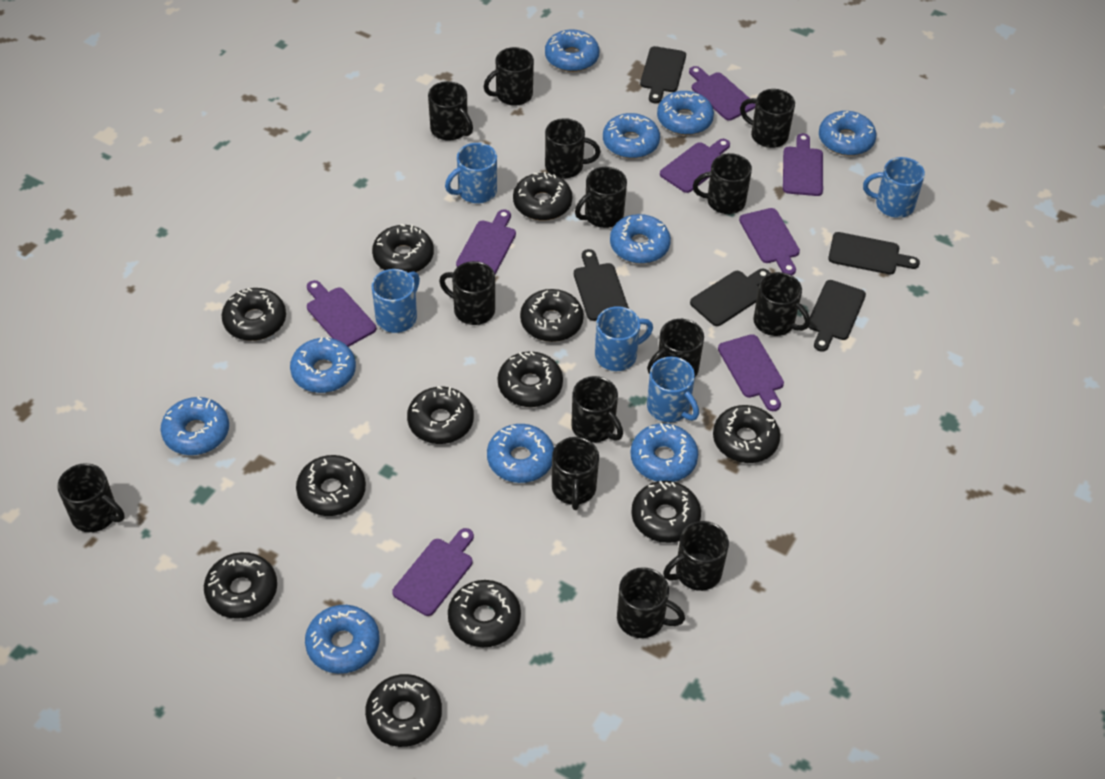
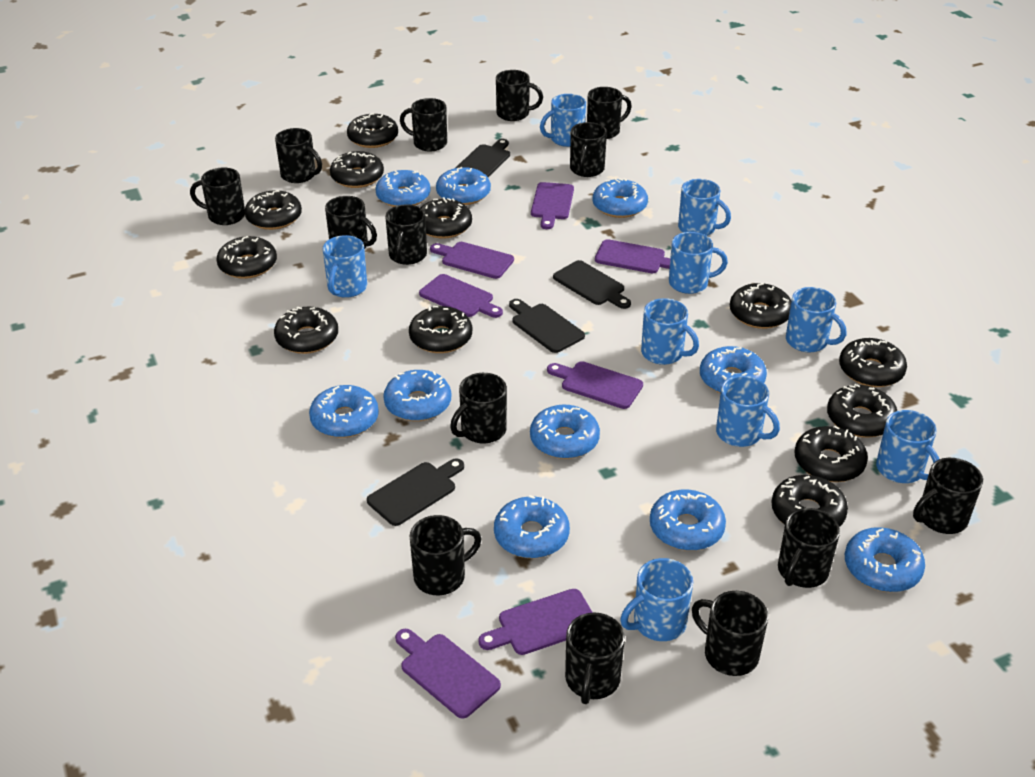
black cutting board: [574,249,629,321] [640,46,686,103] [690,269,770,326] [808,280,866,352] [828,232,920,275] = 5 -> [367,458,464,526] [455,139,510,177] [509,299,585,353] [553,260,631,309] = 4
blue mug: [372,269,420,333] [445,143,497,203] [595,306,653,371] [647,357,699,422] [863,157,925,218] = 5 -> [323,235,367,298] [540,94,586,147] [620,558,693,641] [641,298,699,365] [669,232,728,294] [678,179,731,236] [716,376,780,447] [786,287,846,353] [876,410,939,483] = 9
purple cutting board: [307,280,376,347] [392,528,474,616] [456,209,516,274] [660,139,730,193] [689,66,756,121] [718,334,784,411] [739,208,800,276] [783,133,823,196] = 8 -> [395,629,501,719] [419,274,503,318] [430,242,514,279] [478,589,593,655] [531,182,574,229] [547,361,643,409] [595,239,670,273] = 7

